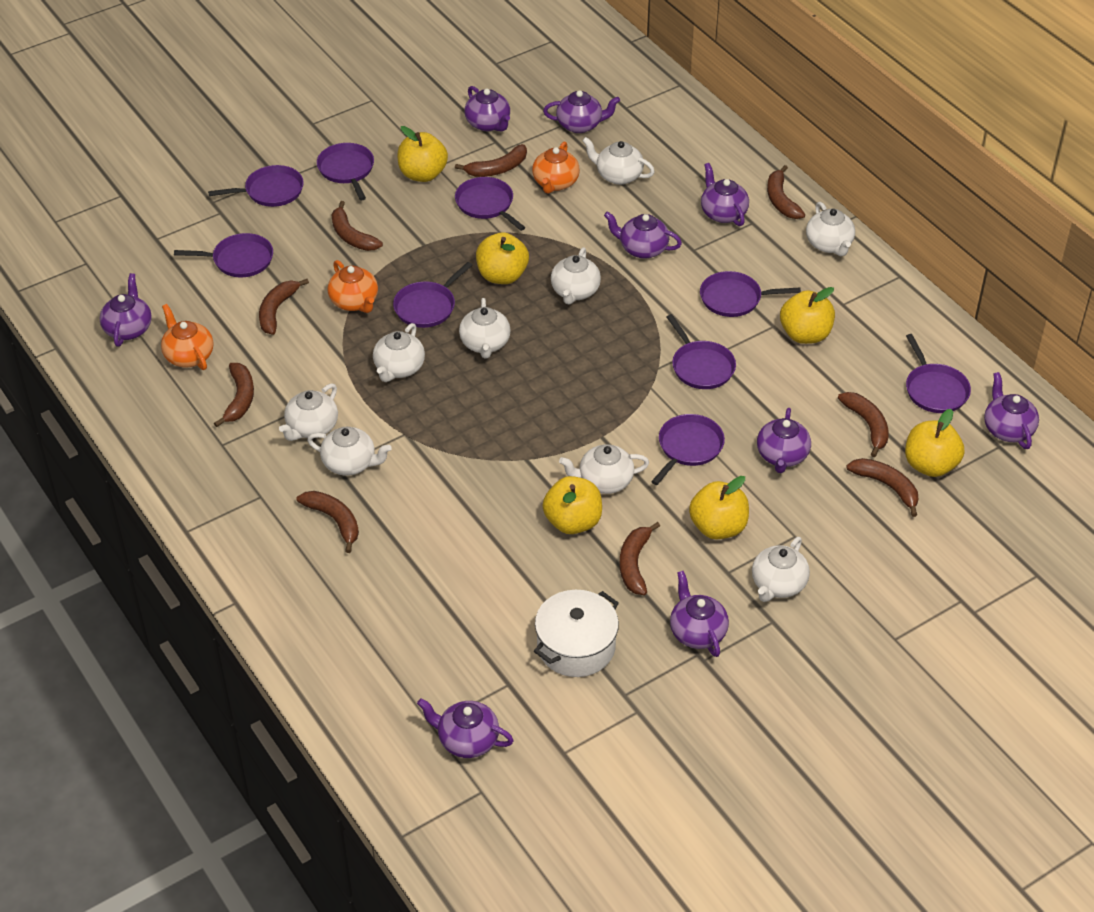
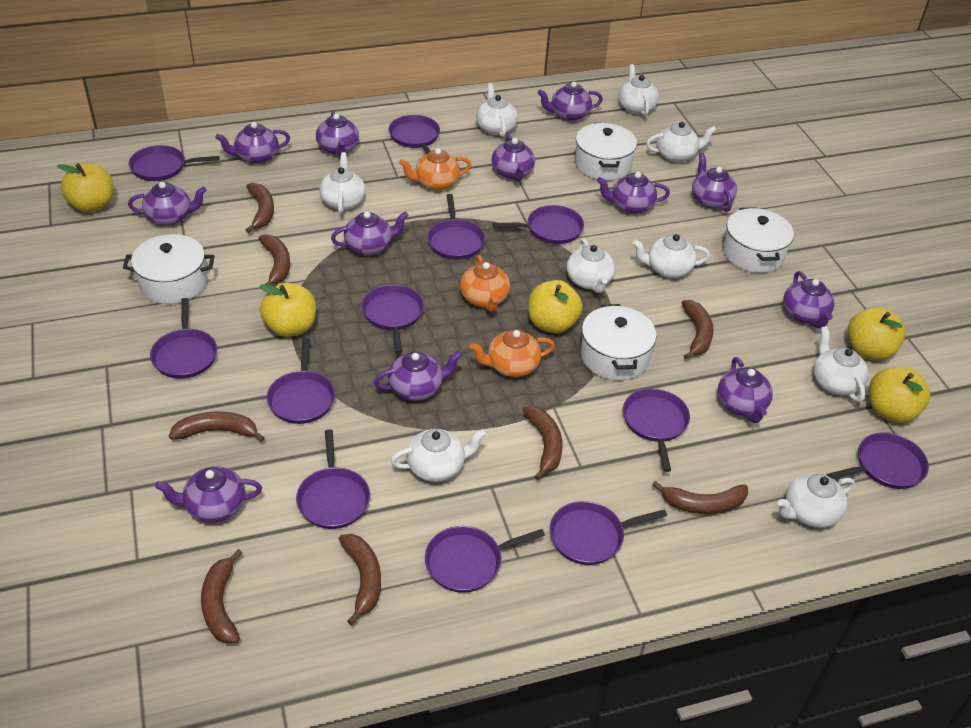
brown banana: [214,363,254,427] [259,279,309,335] [297,491,359,553] [332,201,383,251] [455,144,527,177] [620,522,660,595] [767,165,805,219] [838,392,889,457] [846,458,918,517] = 9 -> [169,412,265,442] [201,549,242,644] [246,183,274,233] [258,234,290,285] [339,534,381,625] [523,406,563,480] [652,481,748,514] [682,300,714,359] = 8
purple pan: [174,233,273,277] [208,165,304,207] [317,143,374,200] [393,262,472,328] [455,177,526,231] [651,414,725,485] [667,314,736,389] [700,271,801,317] [906,334,971,413] = 9 -> [129,145,219,181] [150,298,217,379] [267,338,335,424] [296,430,370,529] [362,285,424,354] [388,115,440,154] [425,526,545,593] [427,194,485,260] [493,205,584,244] [550,501,667,565] [623,388,690,472] [827,432,929,489] = 12
purple teapot: [100,273,152,347] [417,698,514,758] [464,86,510,131] [543,90,620,133] [604,211,682,259] [670,571,729,657] [701,163,749,226] [757,408,811,473] [984,372,1039,449] = 9 -> [128,182,207,226] [155,466,262,523] [215,122,290,164] [316,111,359,156] [331,211,409,256] [374,351,462,401] [492,135,535,181] [538,82,603,121] [597,172,670,214] [692,153,737,212] [718,357,773,423] [783,271,834,328] = 12
white pot: [534,590,619,677] = 1 -> [123,234,214,304] [575,123,637,181] [580,304,656,380] [723,207,794,273] = 4
yellow apple: [397,126,448,182] [476,232,529,284] [543,476,602,534] [689,476,749,540] [780,287,835,344] [905,409,964,477] = 6 -> [57,163,113,213] [259,283,316,337] [528,280,583,333] [847,307,906,360] [869,366,930,423] = 5

